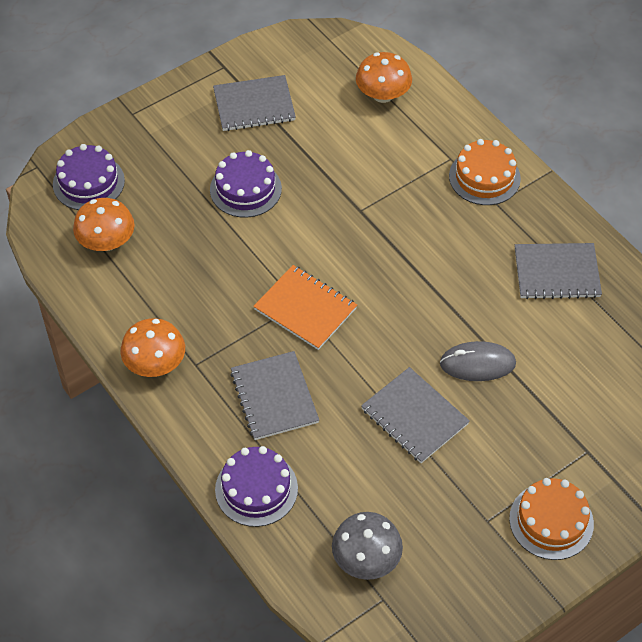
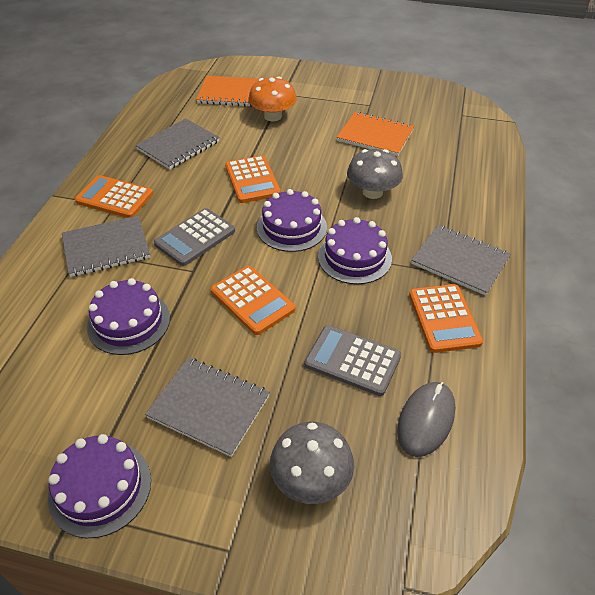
grey calculator: none = 0 -> [154,208,235,266] [305,325,401,396] = 2
grey mushroom: [332,512,403,580] = 1 -> [270,422,354,504] [347,149,403,199] = 2
orange cake: [449,139,521,205] [509,478,594,560] = 2 -> none = 0
orange calculator: none = 0 -> [75,175,153,218] [211,266,295,335] [225,155,281,203] [409,284,483,353] = 4
orange mushroom: [73,198,135,251] [121,318,185,377] [356,52,412,103] = 3 -> [248,76,297,121] = 1
orange notebook: [253,265,357,350] = 1 -> [196,76,259,107] [337,112,414,156] = 2
purple cake: [53,144,125,210] [210,150,282,218] [215,446,298,527] = 3 -> [48,434,151,538] [87,278,170,355] [257,189,327,252] [318,217,392,284] = 4

